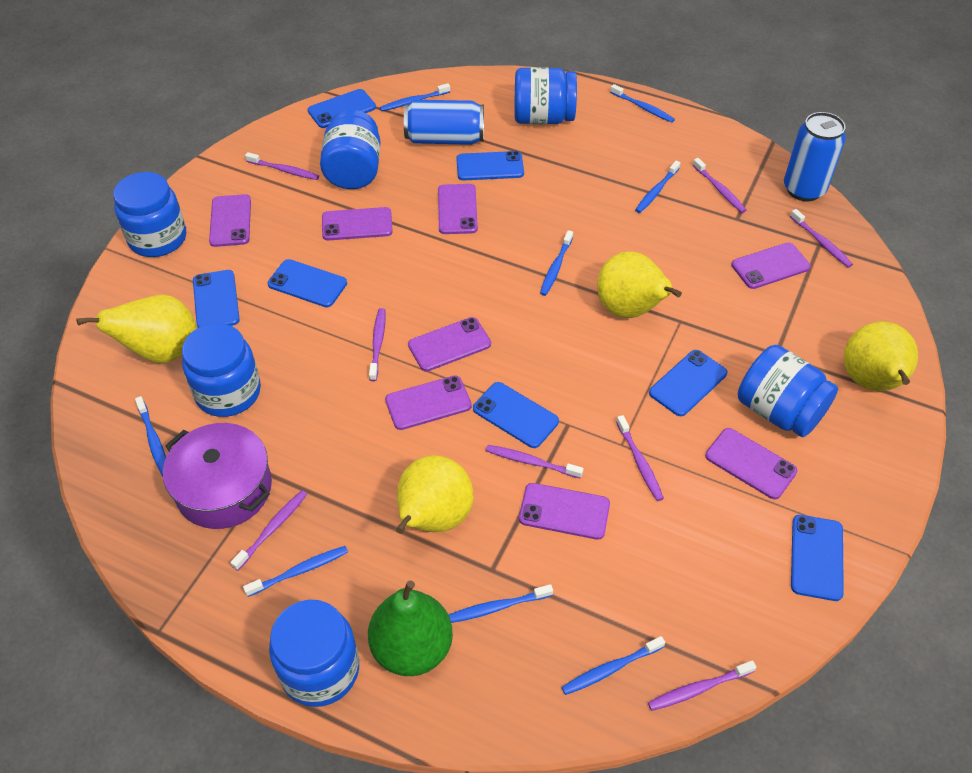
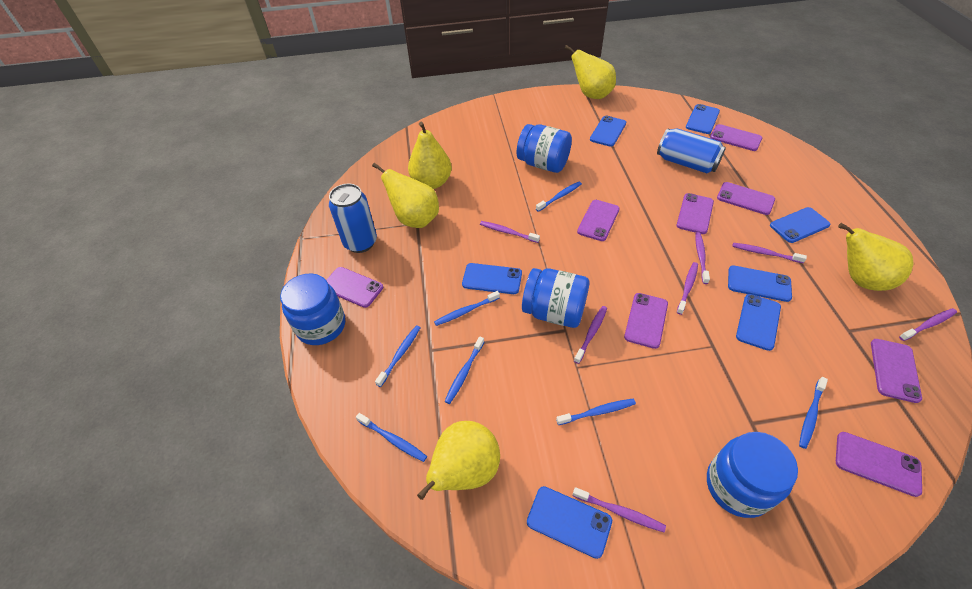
blue jar: [113,172,186,257] [182,323,261,417] [269,600,359,707] [320,110,380,189] [514,67,577,124] [738,345,838,437] = 6 -> [280,273,345,345] [517,124,572,173] [522,268,590,328] [707,432,798,518] = 4
blue toothbrush: [135,396,166,476] [243,546,348,597] [380,83,450,111] [449,584,553,623] [540,230,573,296] [562,636,665,695] [610,84,675,123] [635,161,681,213] = 8 -> [356,413,427,462] [375,325,421,387] [434,291,500,326] [444,336,484,404] [536,182,582,212] [556,399,636,425] [799,377,828,449] = 7
green pear: [368,580,453,676] = 1 -> none = 0
purple pot: [163,423,272,529] = 1 -> none = 0
purple toothbrush: [230,490,307,571] [245,152,319,180] [369,308,386,381] [486,445,584,479] [616,415,664,501] [648,660,756,711] [693,158,746,213] [790,209,853,268] = 8 -> [480,221,540,243] [573,487,666,532] [574,306,607,364] [677,262,698,315] [695,232,710,284] [732,243,807,263] [899,308,957,341] = 7
yellow pear: [76,295,197,363] [396,455,473,534] [597,251,682,318] [844,321,918,391] = 4 -> [372,163,439,228] [408,122,452,189] [417,421,500,500] [565,45,616,99] [838,223,914,291] = 5

